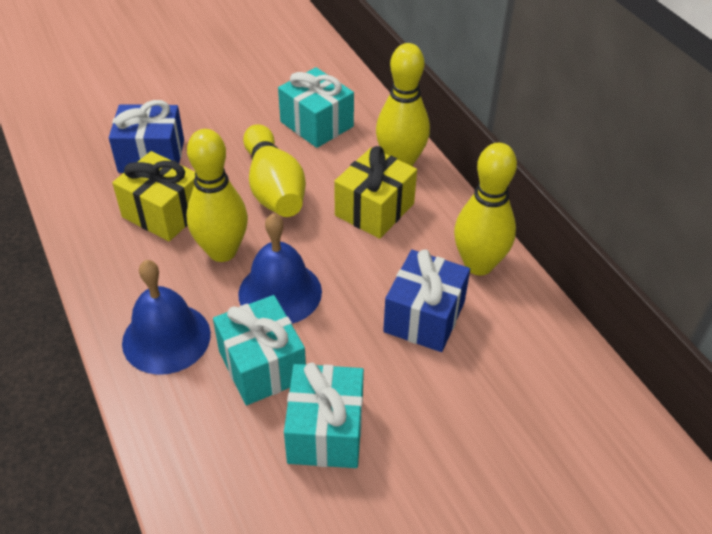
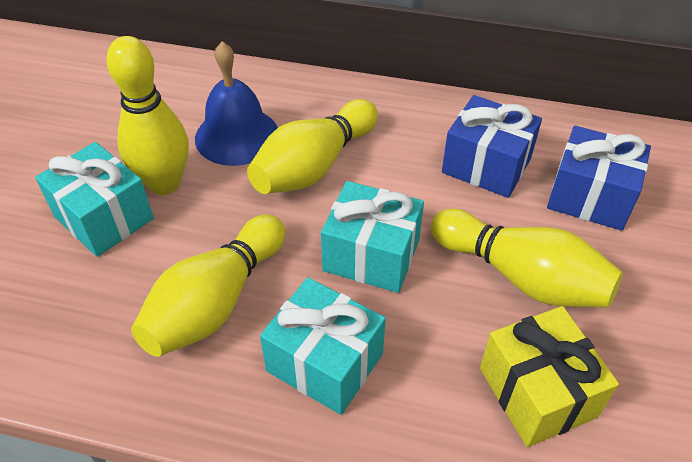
blue bell: [122,260,211,375] [238,213,322,324] = 2 -> [195,41,278,166] = 1
yellow gift: [112,151,195,241] [334,146,417,239] = 2 -> [480,306,619,447] = 1

